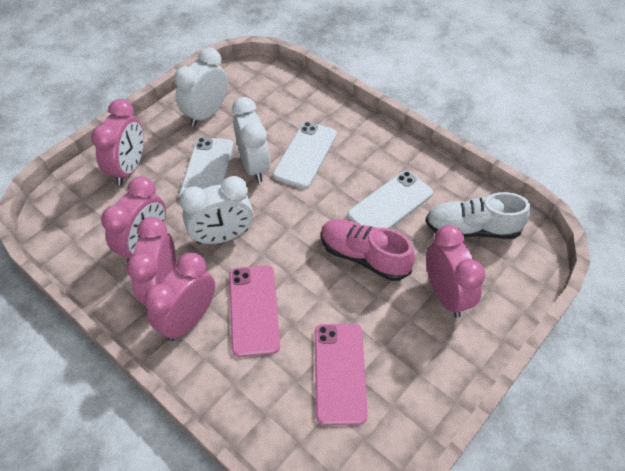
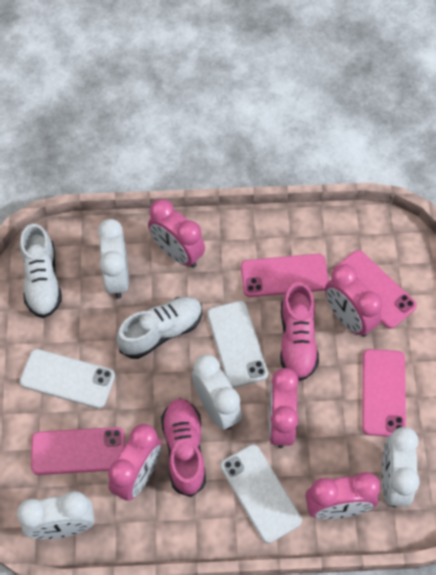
pink phone: [229,265,280,357] [315,324,368,425] = 2 -> [31,427,125,475] [241,254,329,297] [332,250,417,329] [362,349,406,437] = 4
pink shoe: [321,219,415,281] = 1 -> [161,398,206,497] [280,282,319,381] = 2
white clock: [174,48,228,127] [180,176,253,245] [232,97,270,183] = 3 -> [17,491,94,539] [98,219,129,299] [192,354,242,430] [382,427,420,507] = 4
white shoe: [425,192,531,239] = 1 -> [20,224,62,318] [117,297,203,359] = 2

